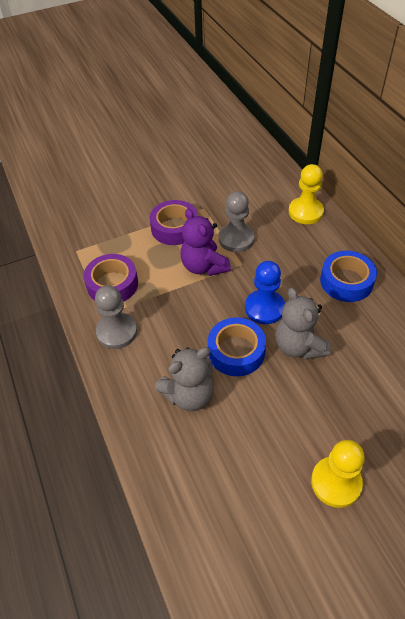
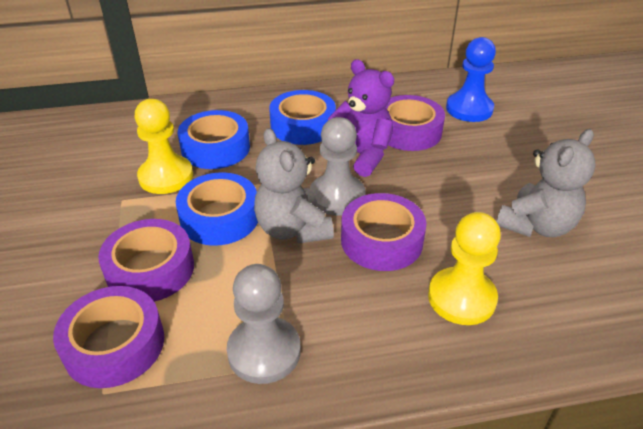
blue tape: [208,318,266,376] [320,251,377,302] = 2 -> [176,172,258,246] [178,110,250,169] [269,90,336,145] = 3
purple tape: [83,254,138,302] [150,200,198,245] = 2 -> [53,286,164,388] [98,219,194,302] [341,193,426,271] [385,95,445,151] = 4

